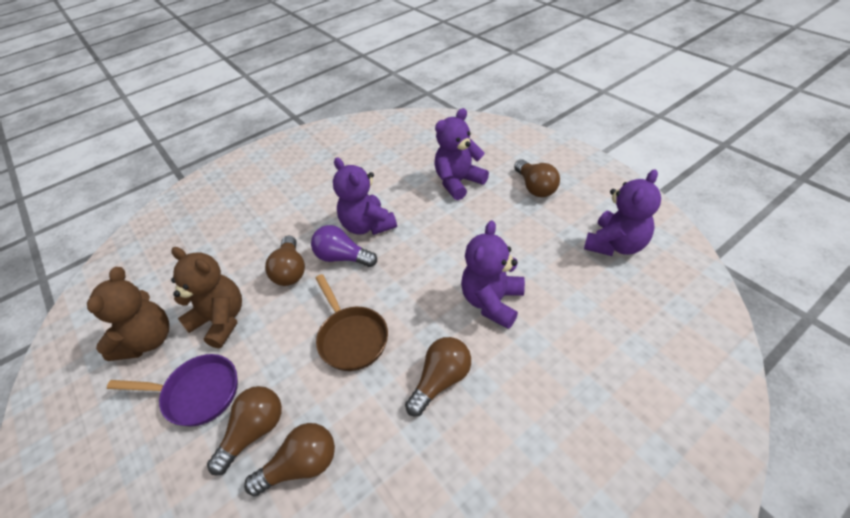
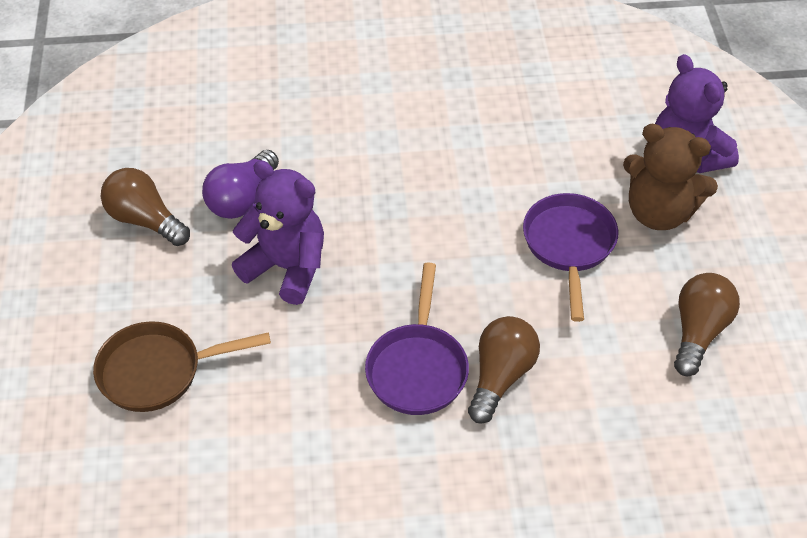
brown light bulb: [207,386,282,475] [244,423,335,496] [265,236,305,286] [405,337,471,416] [514,159,560,197] = 5 -> [101,168,190,246] [468,316,540,424] [674,273,740,376] = 3
brown teddy bear: [87,267,169,361] [171,247,242,349] = 2 -> [623,124,718,230] = 1
purple pan: [107,354,238,427] = 1 -> [365,263,469,415] [523,193,618,322] = 2
purple teddy bear: [333,157,397,235] [434,108,489,200] [461,220,525,329] [584,169,661,256] = 4 -> [232,160,324,305] [655,54,739,173] = 2

